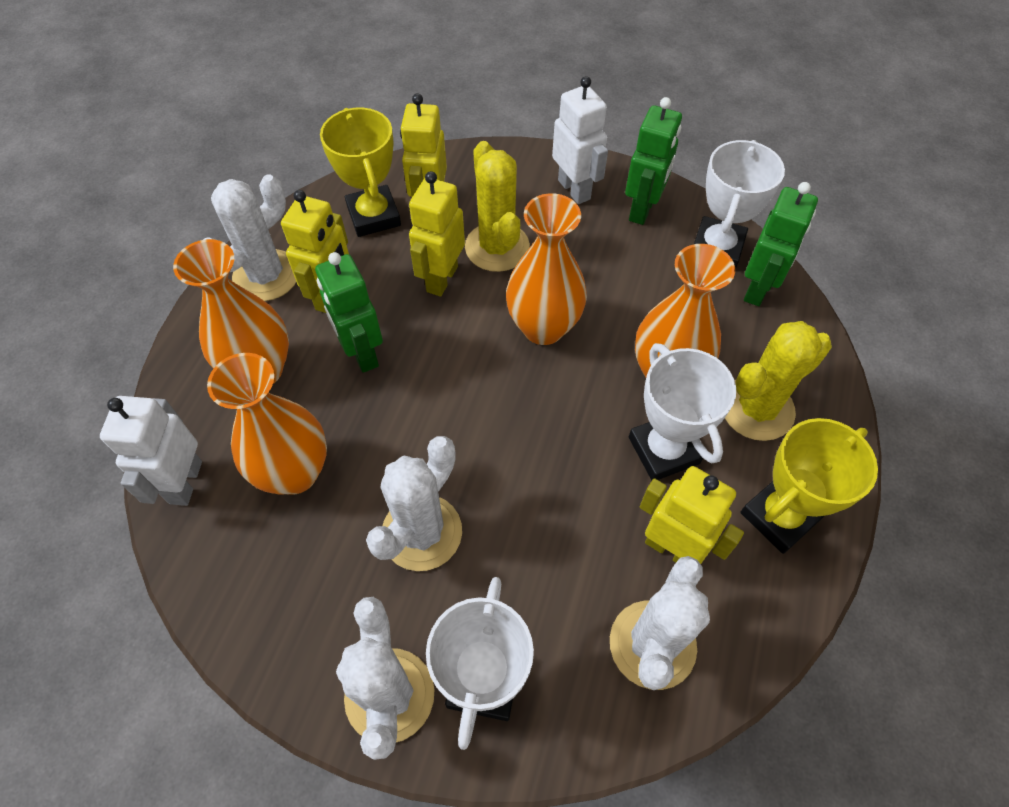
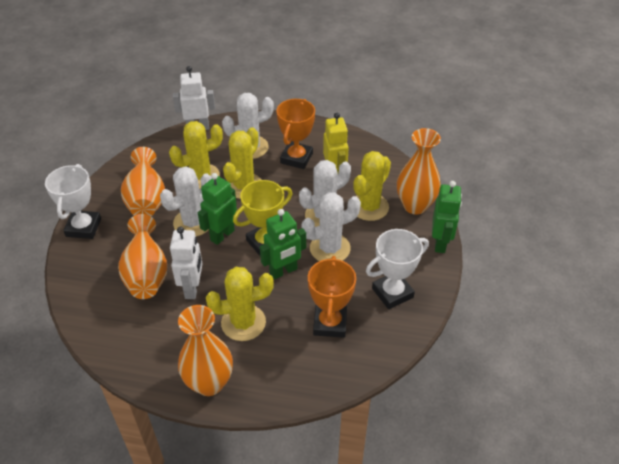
orange trophy: none = 0 -> [276,99,315,169] [308,256,356,338] = 2
white trophy: [426,577,534,750] [629,343,736,480] [694,140,785,270] = 3 -> [45,164,101,239] [366,229,429,309] = 2
yellow cactus: [465,141,530,272] [725,321,832,441] = 2 -> [169,121,223,189] [206,267,274,341] [223,127,261,199] [353,151,391,221] = 4
yellow robot: [281,190,349,313] [400,93,447,197] [409,171,465,296] [640,466,744,564] = 4 -> [323,113,349,173] = 1
yellow trophy: [320,108,401,237] [740,418,878,554] = 2 -> [233,180,292,256] = 1

